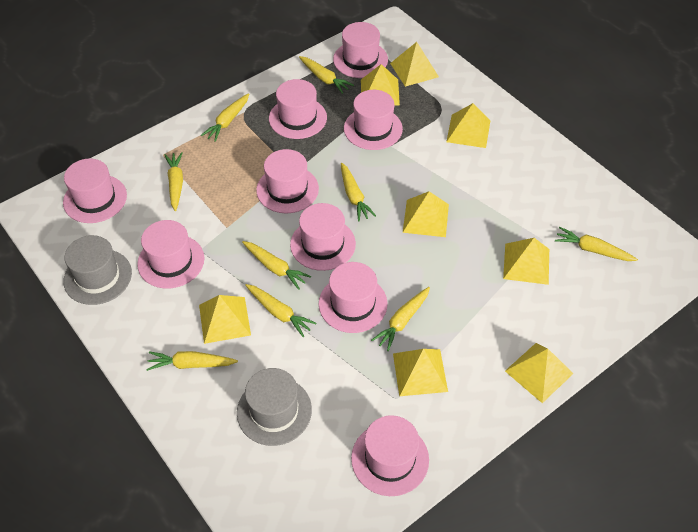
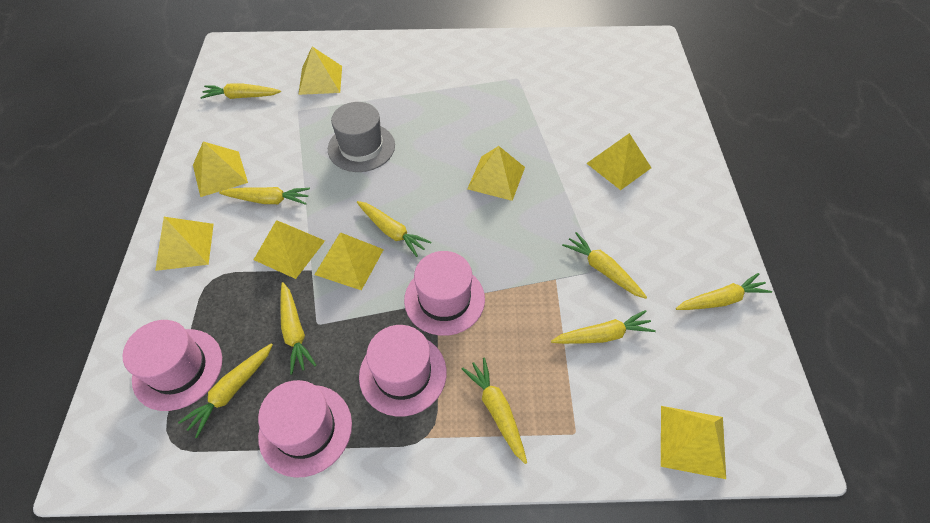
grey hat: [63,235,132,305] [237,368,312,446] = 2 -> [328,102,395,172] = 1
pink hat: [63,158,127,223] [137,220,204,288] [256,149,319,213] [269,79,327,139] [290,203,356,271] [319,262,388,333] [333,22,388,78] [344,90,403,150] [351,415,429,496] = 9 -> [122,320,222,411] [258,380,352,478] [359,325,447,417] [404,251,485,336] = 4

